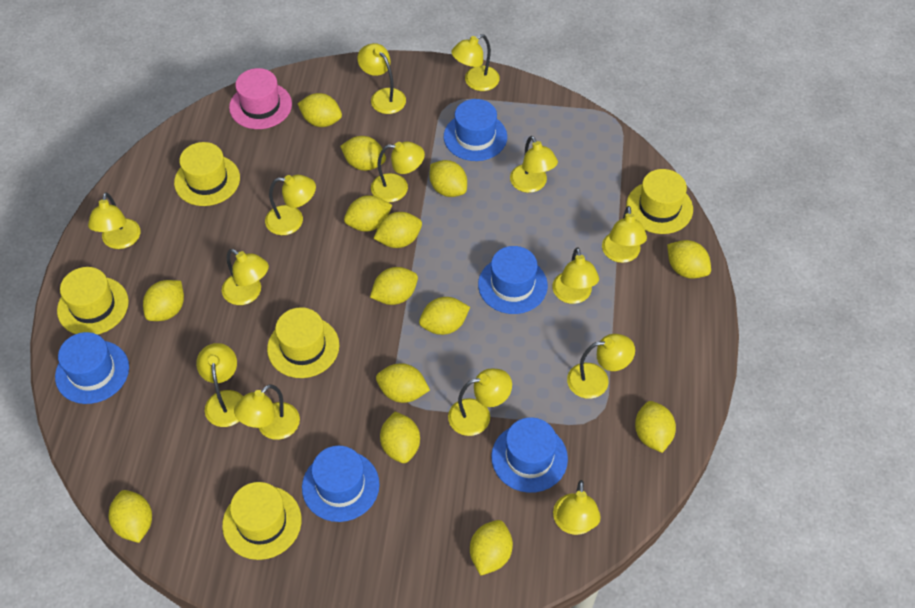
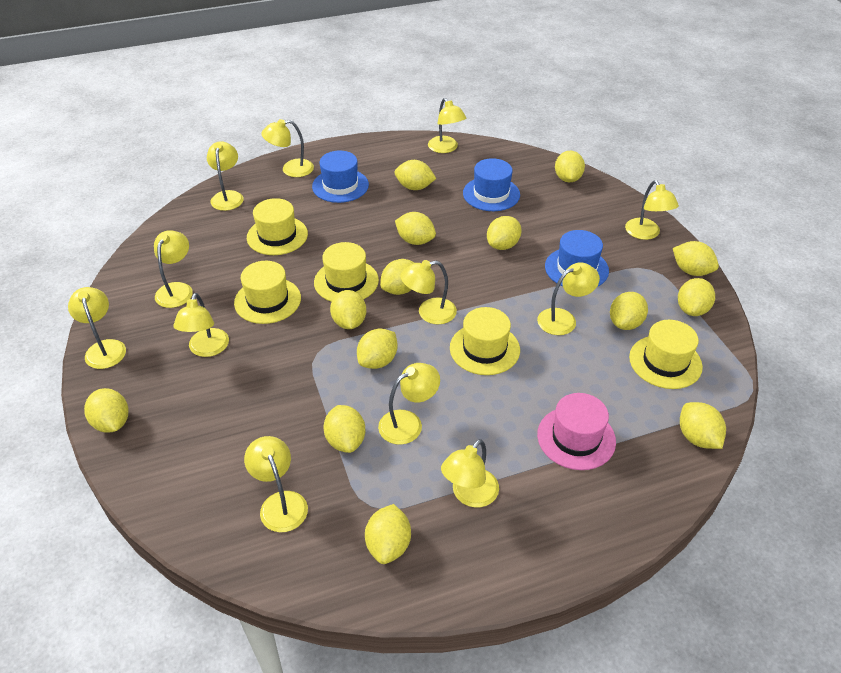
blue hat: [55,332,129,404] [302,446,380,522] [444,99,507,161] [478,246,548,314] [491,417,568,493] = 5 -> [312,151,369,203] [463,158,520,211] [545,230,609,287] = 3
yellow lamp: [88,192,140,249] [196,343,243,427] [222,249,269,305] [234,384,300,440] [265,175,316,235] [357,43,406,114] [371,141,425,202] [448,368,512,436] [451,34,500,91] [510,136,558,193] [552,247,599,304] [553,480,601,535] [567,334,635,399] [602,206,647,263] = 14 -> [68,287,126,369] [154,230,193,308] [174,293,229,357] [207,141,244,211] [244,436,308,532] [261,119,314,177] [378,363,440,445] [400,260,457,324] [428,98,466,153] [441,439,499,507] [537,262,600,335] [625,180,679,240] = 12

